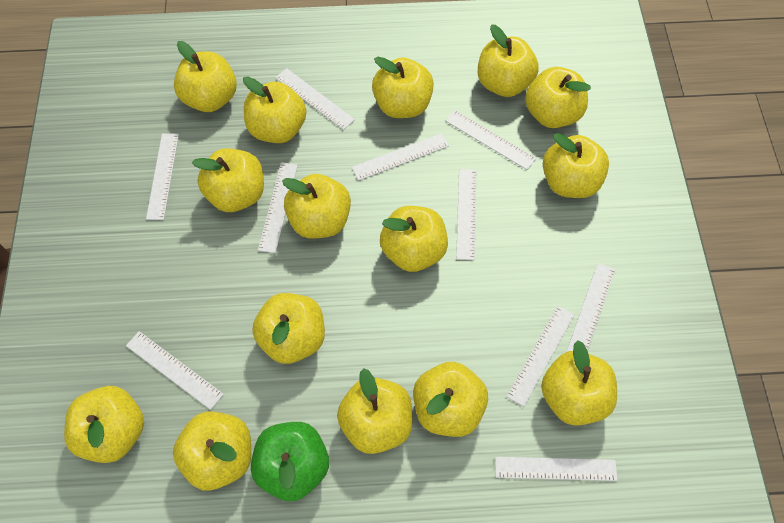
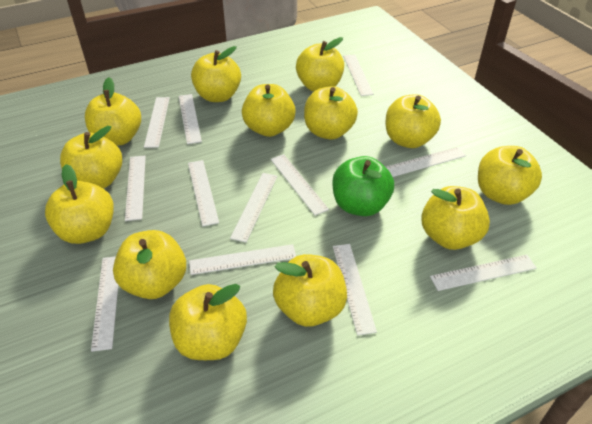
white ruler: [126,331,224,410] [146,134,179,220] [258,162,298,253] [275,68,355,130] [352,133,449,181] [445,110,536,170] [456,169,476,260] [495,457,618,481] [507,306,575,407] [567,263,615,352] = 10 -> [91,256,118,352] [125,155,146,221] [144,97,170,148] [179,94,202,144] [188,160,219,227] [189,244,296,275] [230,173,278,243] [271,154,329,216] [333,244,377,336] [343,54,374,96] [386,147,466,177] [430,255,537,291] = 12
yellow apple: [64,386,144,463] [173,411,251,490] [174,41,237,112] [192,148,264,212] [243,76,306,143] [252,293,325,364] [282,174,351,239] [337,368,413,454] [372,57,434,118] [380,206,448,272] [413,362,488,437] [478,24,539,97] [525,67,591,128] [541,340,617,426] [543,133,609,198] = 15 -> [45,164,114,244] [60,126,122,189] [85,77,141,146] [113,230,186,299] [169,284,247,360] [191,46,241,102] [242,84,296,137] [273,254,347,327] [296,37,344,92] [304,86,358,139] [386,94,441,148] [421,186,490,250] [478,146,542,205] = 13

